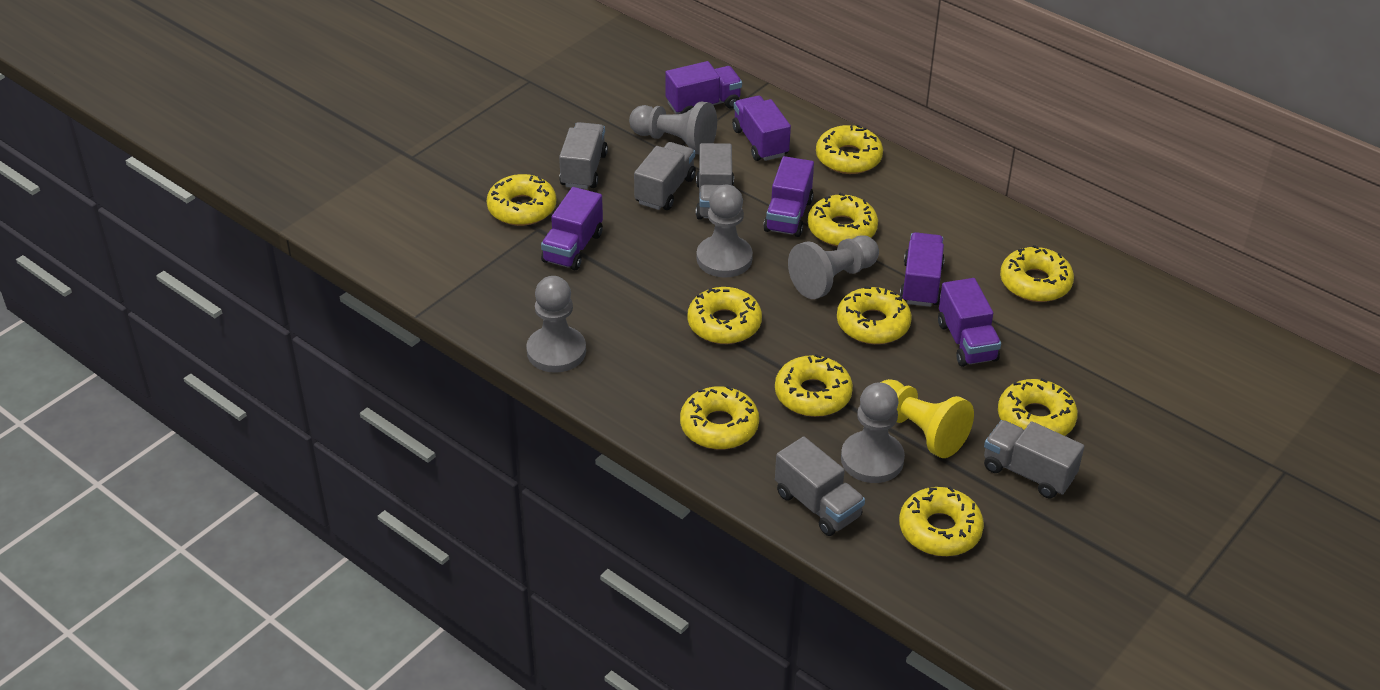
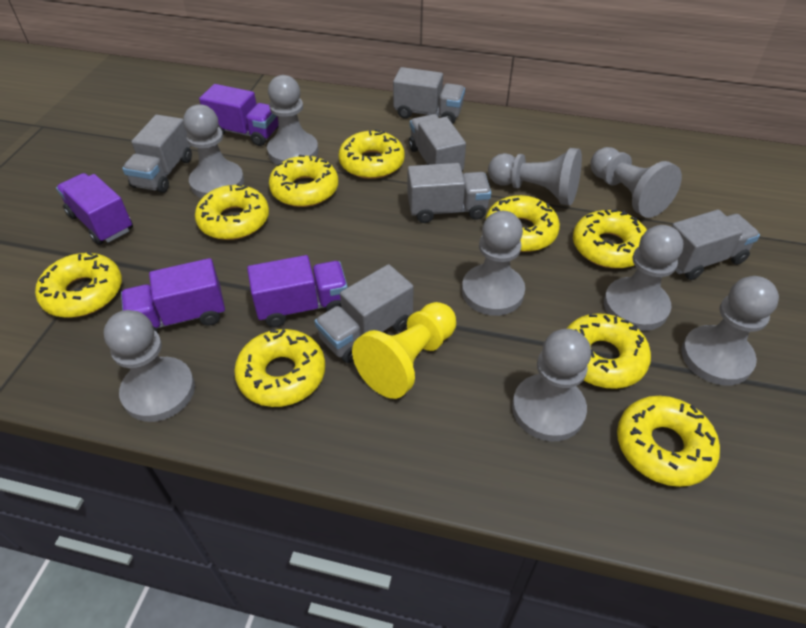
grey pawn: [526,276,586,373] [629,101,717,154] [697,185,753,278] [788,236,879,299] [841,382,905,483] = 5 -> [104,310,195,422] [183,104,244,198] [267,75,318,164] [462,211,525,316] [488,148,582,206] [512,329,591,442] [590,147,682,218] [604,225,683,331] [681,276,779,386] = 9
grey truck: [559,122,608,189] [634,142,696,210] [696,143,734,220] [775,436,865,536] [984,420,1084,498] = 5 -> [122,115,192,193] [314,264,414,363] [393,67,465,124] [407,163,491,223] [409,114,466,171] [672,209,760,280] = 6
purple truck: [541,187,603,270] [665,61,742,114] [732,96,791,161] [763,156,814,237] [900,232,945,307] [938,278,1001,367] = 6 -> [56,173,133,245] [121,258,225,333] [199,84,279,146] [247,255,348,327] = 4
yellow donut: [487,174,556,226] [680,386,759,449] [687,287,762,344] [775,354,853,417] [808,193,878,246] [816,125,883,174] [837,286,912,344] [899,487,984,556] [998,378,1078,436] [1000,245,1074,302] = 10 -> [35,251,122,318] [195,183,269,240] [234,329,325,407] [269,154,338,207] [339,129,405,179] [485,195,560,252] [566,313,651,389] [573,209,647,268] [617,396,720,487] = 9

